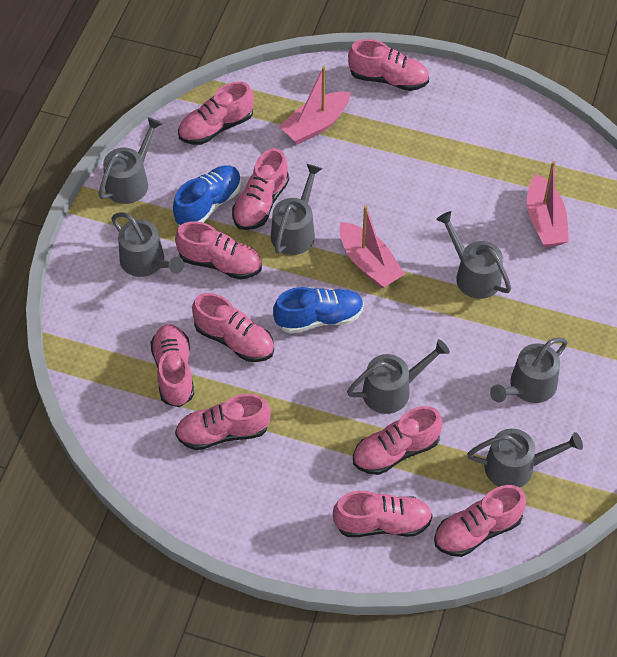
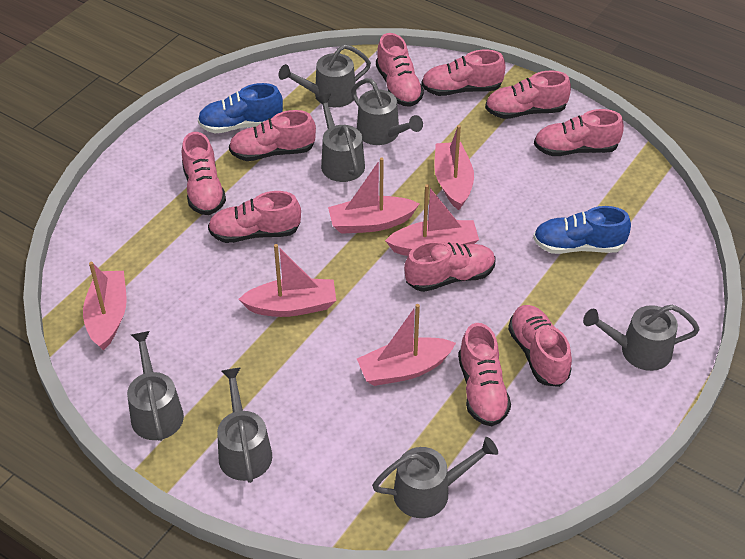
pink boat: [279,66,350,144] [339,206,405,288] [527,161,569,247] = 3 -> [83,262,127,351] [238,244,336,317] [328,158,419,234] [357,304,456,386] [385,184,479,256] [434,125,474,210] = 6

